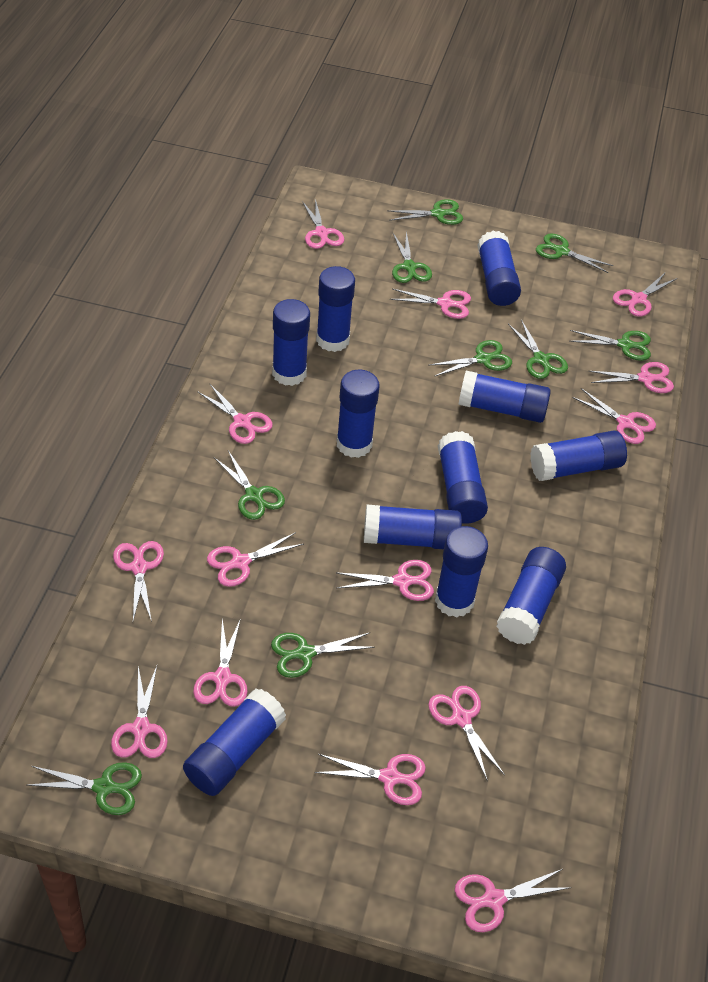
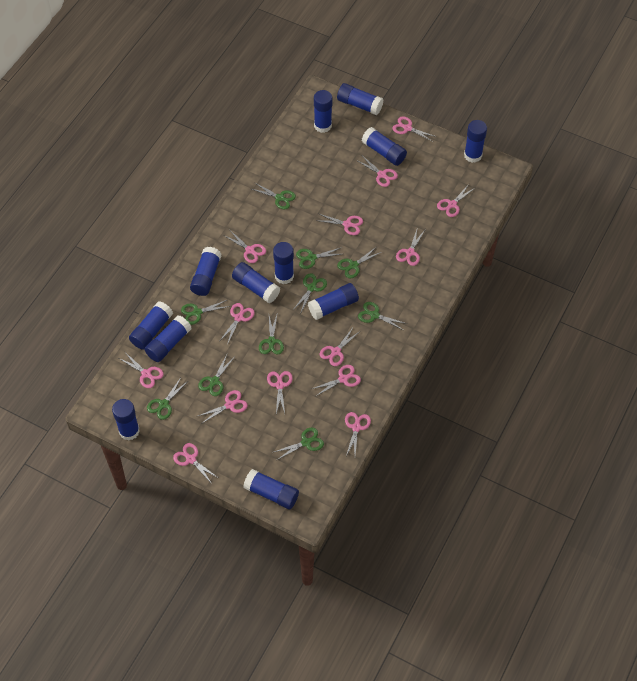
blue glue stick: [183,688,286,796] [272,299,310,386] [316,266,355,352] [336,370,380,458] [364,505,462,549] [435,526,488,618] [437,431,488,524] [459,371,551,423] [477,231,521,306] [496,547,566,645] [530,431,627,481] = 11 -> [112,399,140,441] [129,301,173,350] [145,315,192,362] [190,247,222,296] [232,262,280,303] [243,469,299,509] [273,242,294,284] [308,283,359,320] [314,90,332,133] [337,83,384,115] [362,127,407,166] [464,120,487,163] = 12
green scissors: [27,762,142,815] [214,450,285,520] [271,633,375,678] [387,199,463,225] [392,231,432,283] [429,340,512,377] [508,320,568,379] [536,233,613,273] [569,330,651,361] = 9 -> [147,378,188,420] [181,300,231,325] [198,354,234,396] [252,182,296,209] [259,312,284,354] [274,427,324,460] [293,273,327,312] [296,247,342,269] [337,247,381,278] [358,302,407,330] = 10

